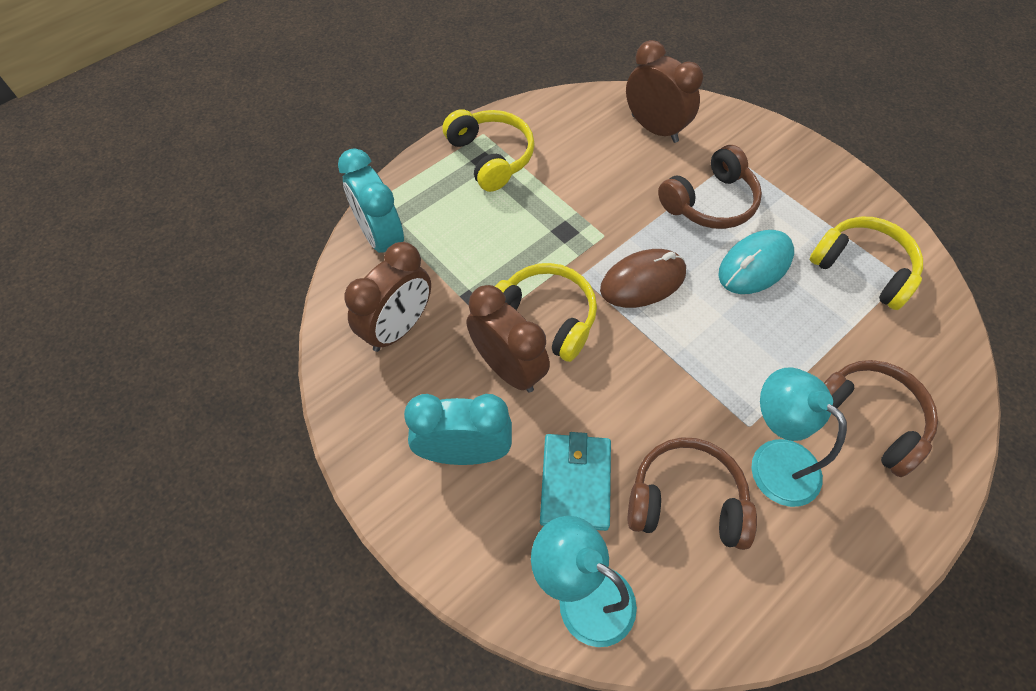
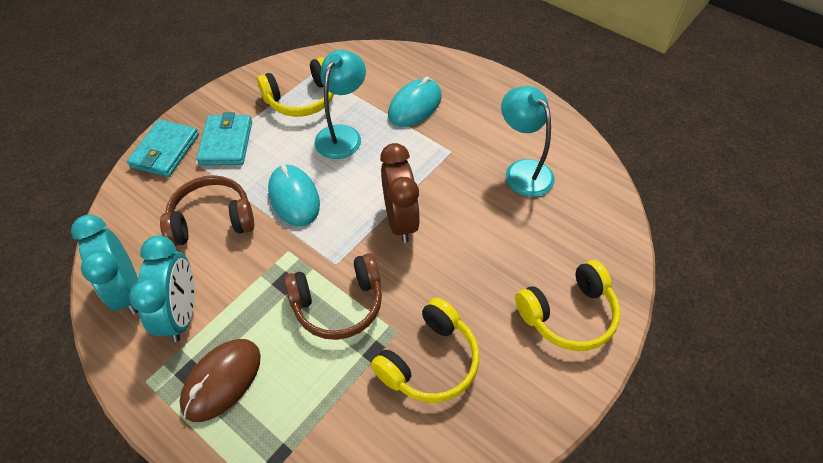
brown clock: [345,242,431,352] [467,285,550,393] [626,40,703,143] = 3 -> [380,143,420,243] = 1
brown headphones: [628,437,757,550] [658,145,762,229] [824,360,938,477] = 3 -> [160,175,254,246] [284,253,382,340] = 2
turquoise mouse: [718,230,794,294] = 1 -> [268,164,320,227] [388,77,442,127] = 2
turquoise wallet: [540,432,611,531] = 1 -> [127,119,199,177] [196,112,252,165] = 2

